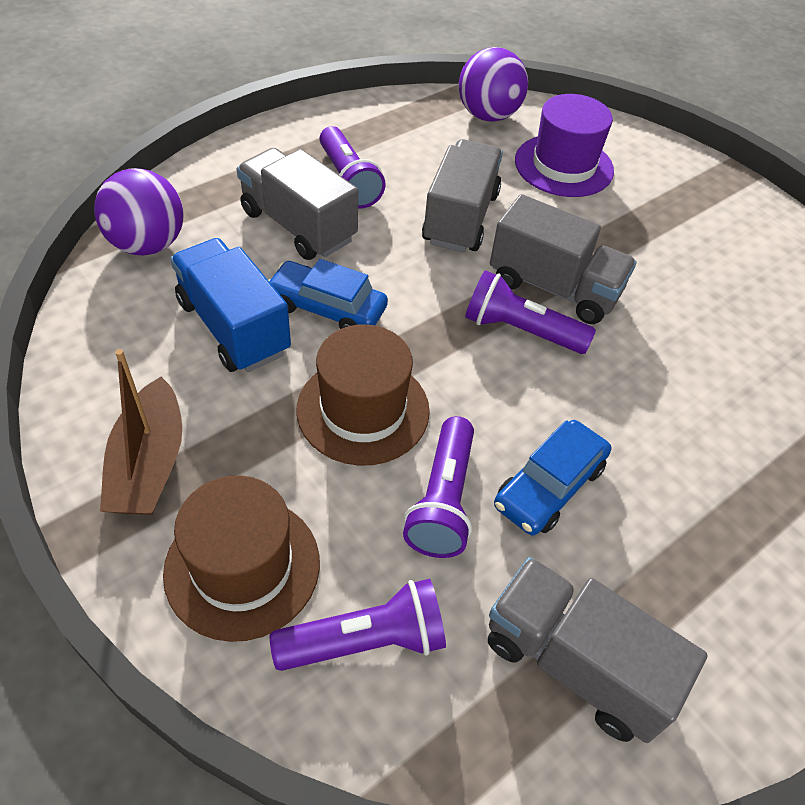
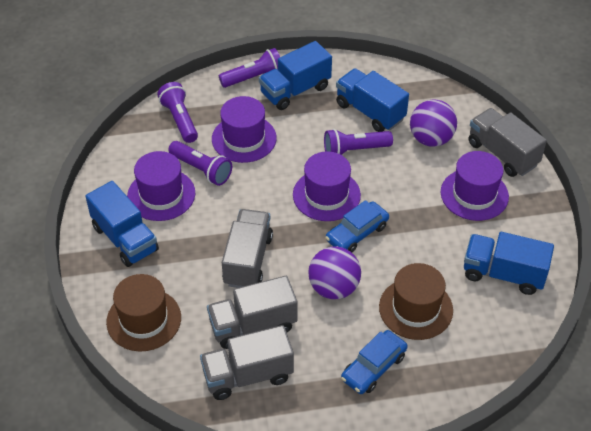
blue truck: [170,238,291,372] = 1 -> [85,181,159,267] [259,41,332,110] [336,68,409,132] [464,232,554,295] = 4
brown boat: [100,349,182,515] = 1 -> none = 0
purple hat: [515,94,614,197] = 1 -> [127,151,195,221] [212,96,277,163] [293,151,361,221] [441,151,509,221] = 4

